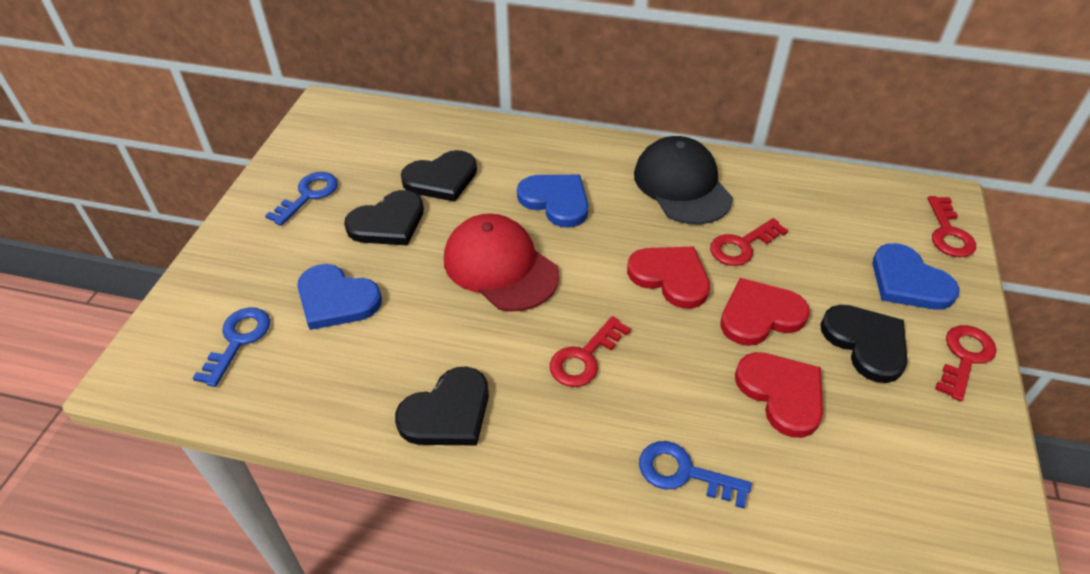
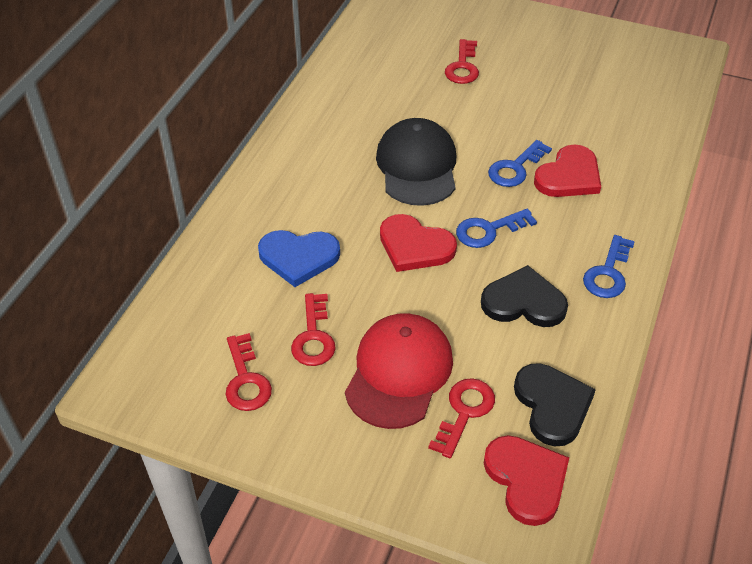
black heart: [344,190,424,246] [395,367,489,446] [401,150,477,202] [820,305,908,383] = 4 -> [481,265,568,327] [514,363,596,446] = 2
blue heart: [297,264,382,330] [517,175,589,228] [872,243,960,310] = 3 -> [258,230,340,287] = 1

